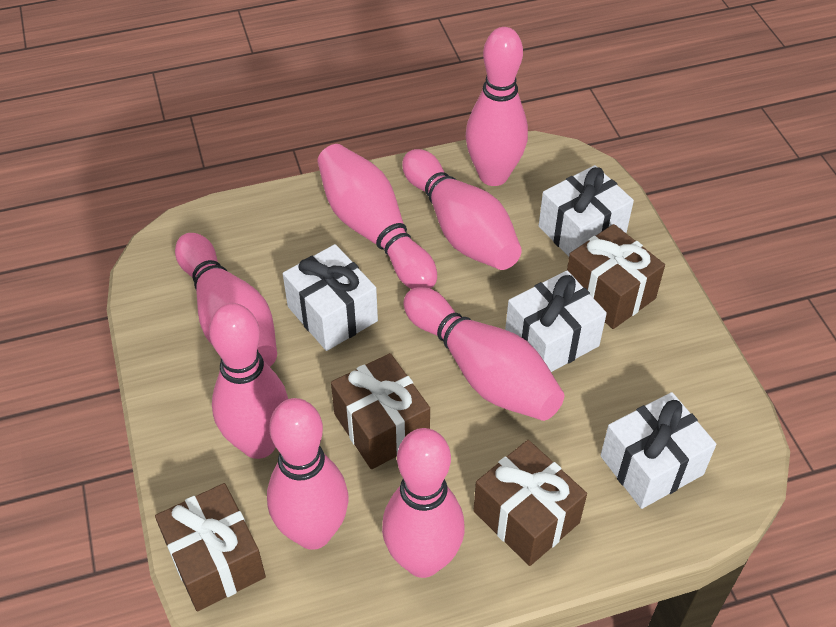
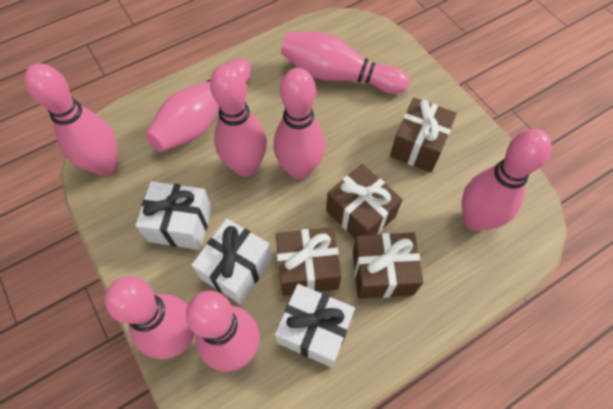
white gift: [283,244,378,351] [505,271,607,372] [539,165,634,256] [600,392,716,509] = 4 -> [135,181,212,250] [192,219,272,304] [275,284,355,367] = 3

